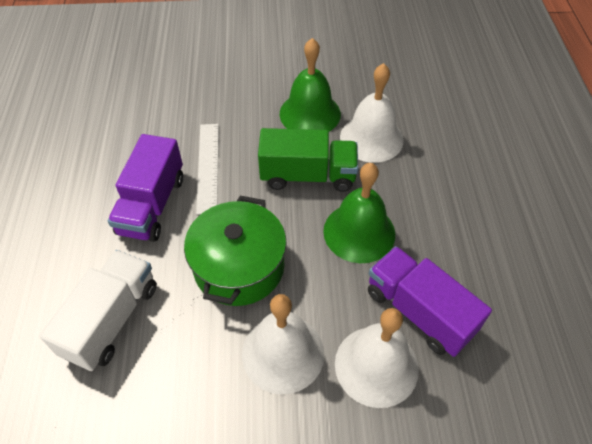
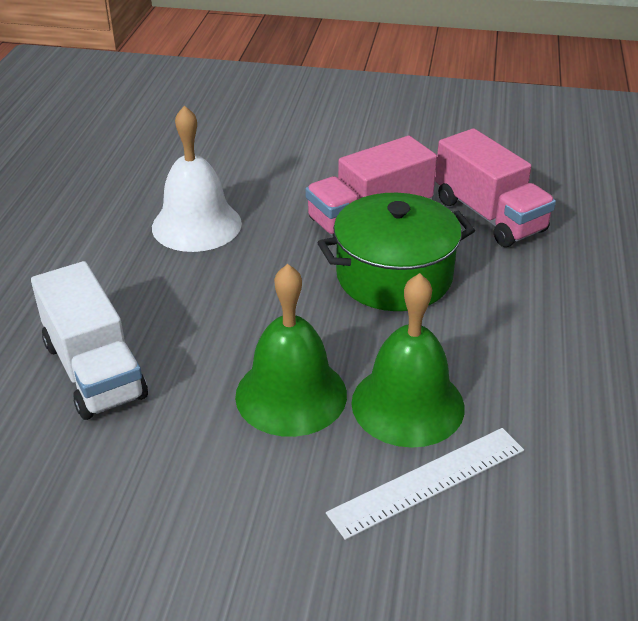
green truck: [258,128,358,192] = 1 -> none = 0
pink truck: none = 0 -> [306,136,437,237] [435,128,556,247] = 2
purple truck: [108,134,183,242] [368,246,492,357] = 2 -> none = 0
white bell: [242,294,324,394] [335,308,419,408] [340,63,404,163] = 3 -> [152,105,242,252] = 1

